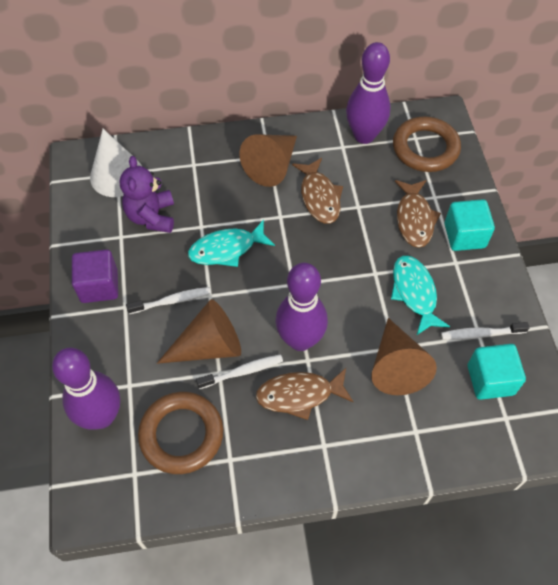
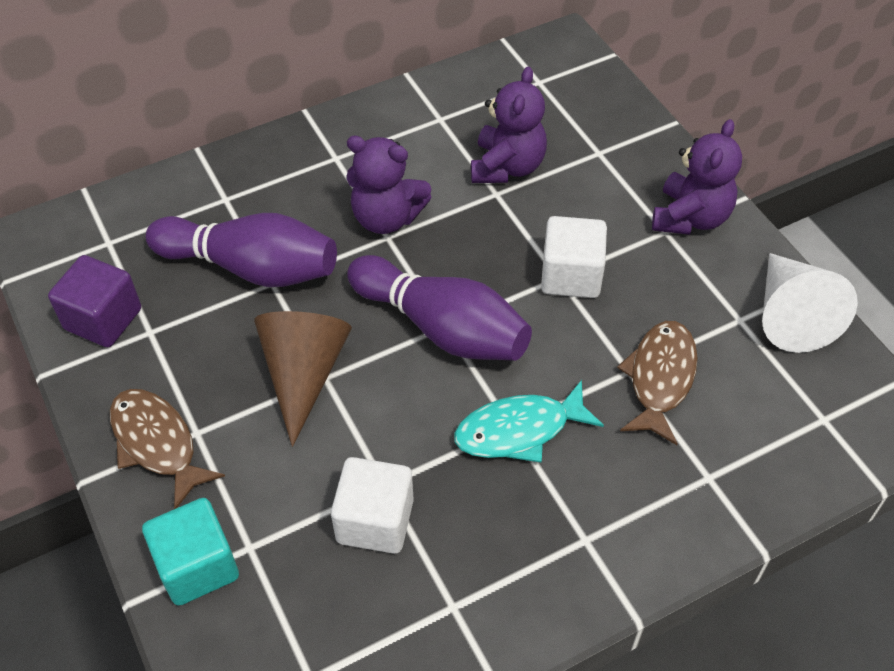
brown cone: [157,299,241,364] [240,134,297,187] [371,318,437,395] = 3 -> [254,311,352,447] = 1
brown fish: [256,368,354,420] [292,158,343,224] [395,180,441,248] = 3 -> [110,389,225,509] [617,321,698,445] = 2
brown ring: [138,392,223,474] [393,117,461,172] = 2 -> none = 0
purple bowling pin: [52,348,120,430] [276,263,328,351] [346,42,391,144] = 3 -> [146,213,337,287] [347,255,532,361] = 2
purple teddy bear: [120,156,174,233] = 1 -> [347,136,431,234] [471,67,547,183] [652,119,742,235] = 3
turquoise cube: [444,199,495,251] [468,344,526,400] = 2 -> [142,498,239,606] = 1
turquoise fish: [188,220,275,267] [391,256,450,336] = 2 -> [454,380,604,462] = 1
white cube: none = 0 -> [331,457,414,554] [541,216,607,298] = 2
white toothbrush: [126,287,211,314] [196,354,283,389] [441,322,530,340] = 3 -> none = 0

